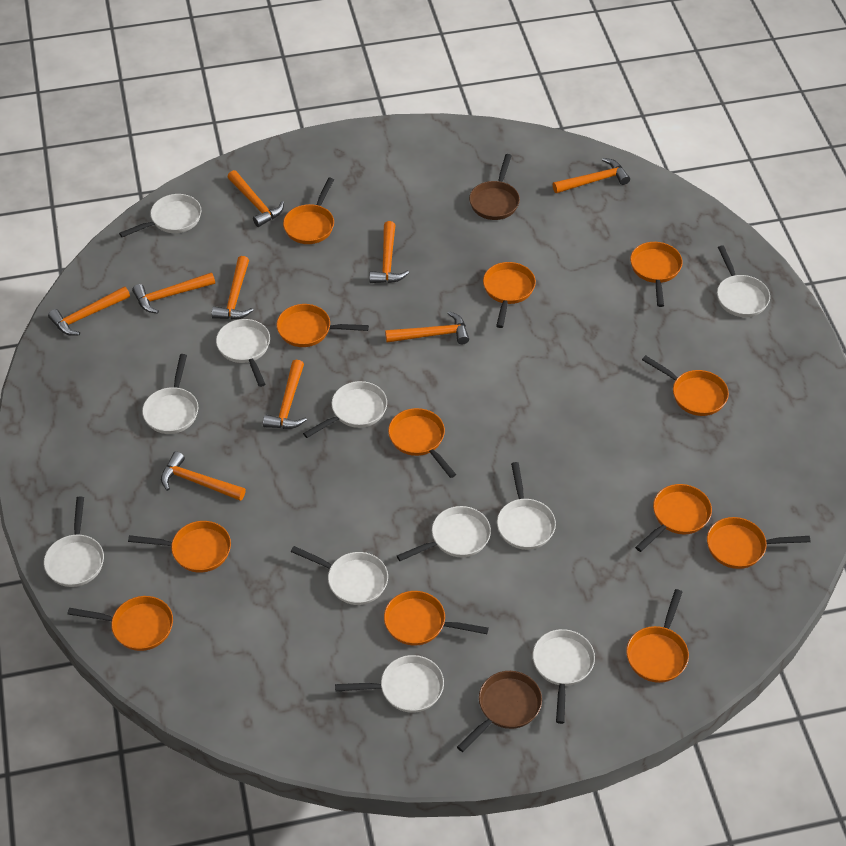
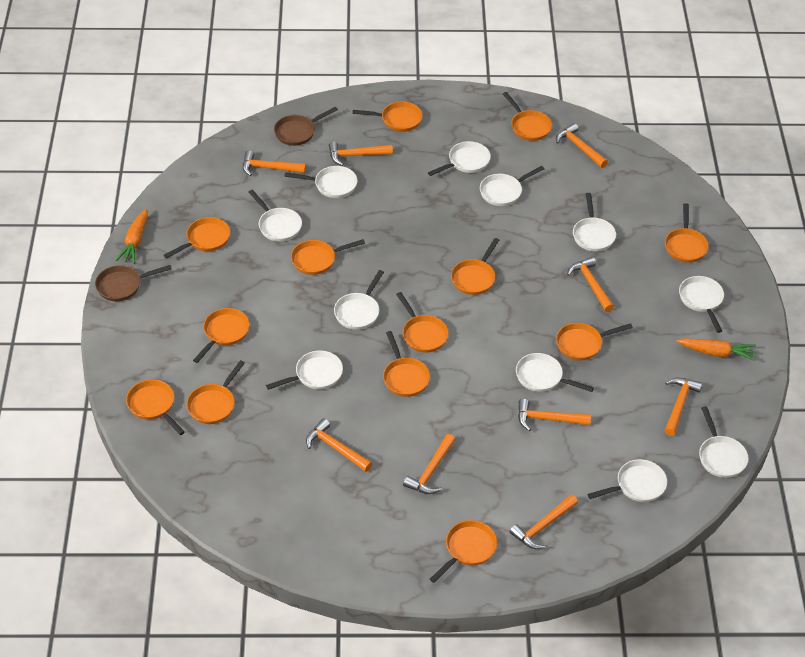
orange carrot: none = 0 -> [115,209,148,264] [677,338,756,361] = 2
orange pan: [68,596,173,651] [128,521,231,573] [277,304,369,347] [283,178,334,244] [384,591,489,646] [388,408,456,478] [483,262,536,328] [626,589,689,683] [630,242,683,307] [635,484,712,552] [642,355,729,416] [707,517,811,569] = 12 -> [126,380,185,435] [164,217,230,259] [187,360,245,424] [193,308,250,363] [291,239,365,275] [353,101,423,132] [383,331,430,397] [396,292,449,353] [430,520,497,583] [451,238,499,295] [503,92,552,141] [556,323,633,360] [665,203,709,263] = 13

